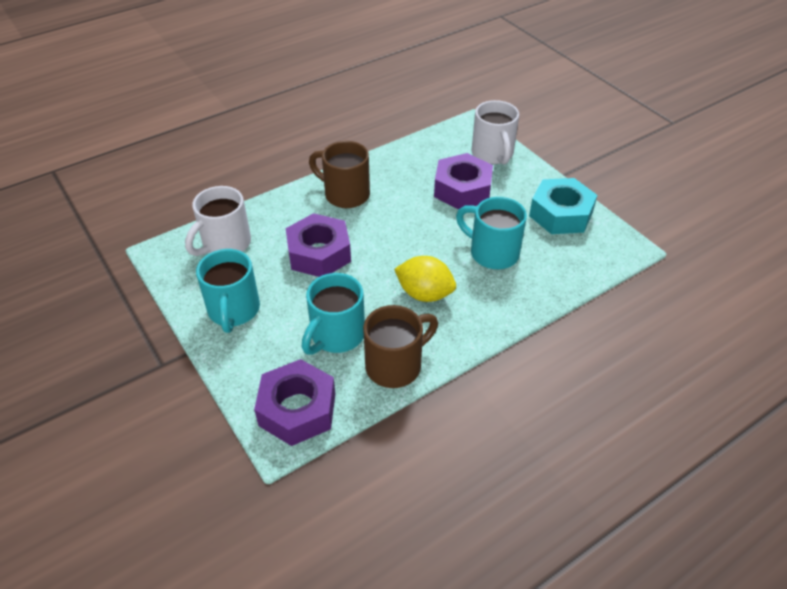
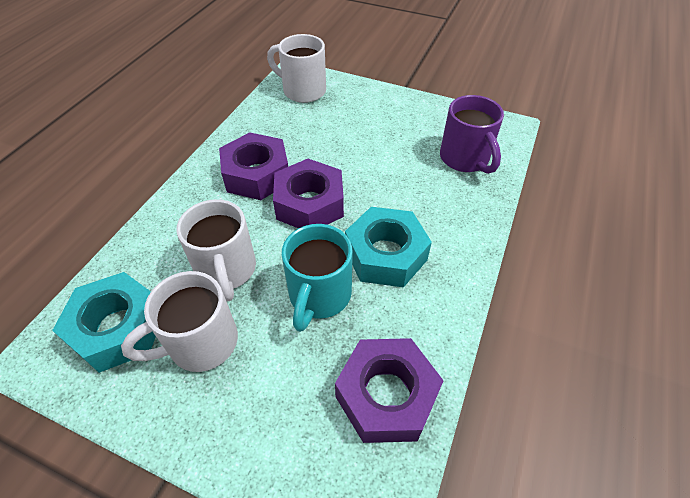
brown mug: [309,141,370,208] [363,305,438,388] = 2 -> none = 0
purple mug: none = 0 -> [440,95,504,174] = 1
turquoise mug: [196,249,260,333] [301,273,365,355] [456,197,527,269] = 3 -> [282,224,353,332] = 1
turquoise nut: [529,178,597,234] = 1 -> [52,272,156,373] [345,207,432,288] = 2
white mug: [185,186,251,256] [471,100,519,165] = 2 -> [121,271,238,372] [176,199,256,301] [267,34,326,103] = 3
yellow lemon: [394,256,456,302] = 1 -> none = 0

